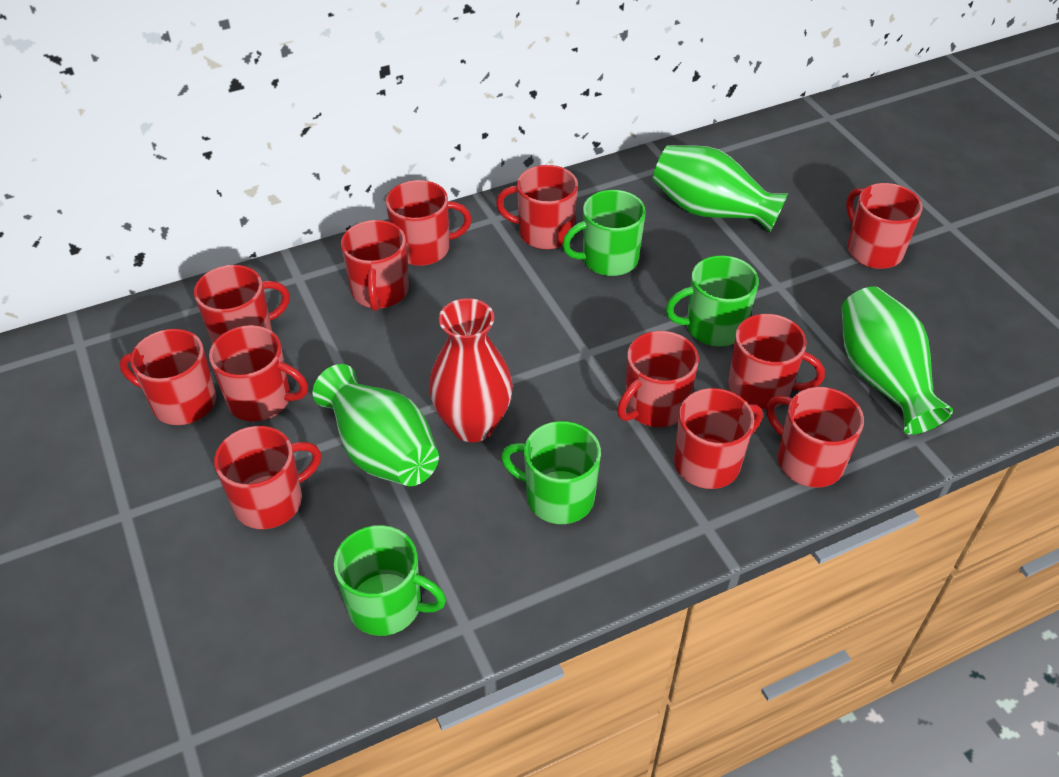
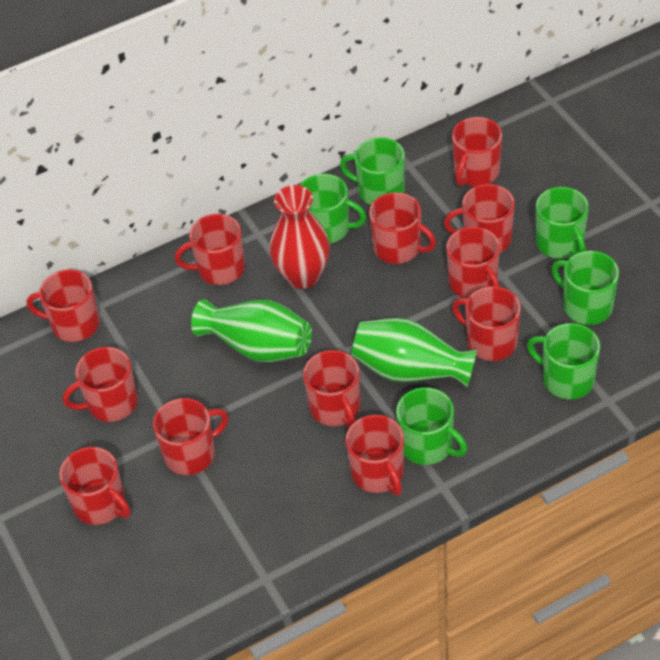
green mug: [334,525,446,636] [501,421,601,524] [562,190,646,276] [666,255,759,347] = 4 -> [300,174,366,244] [340,137,405,205] [396,387,467,465] [527,323,600,399] [536,187,589,259] [552,251,619,325] = 6
green vase: [313,364,439,486] [652,145,788,233] [842,287,953,435] = 3 -> [191,299,312,362] [351,318,477,388] = 2

